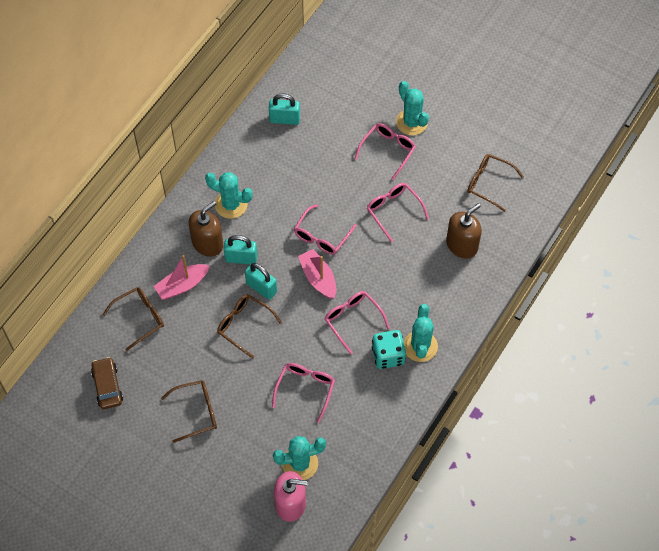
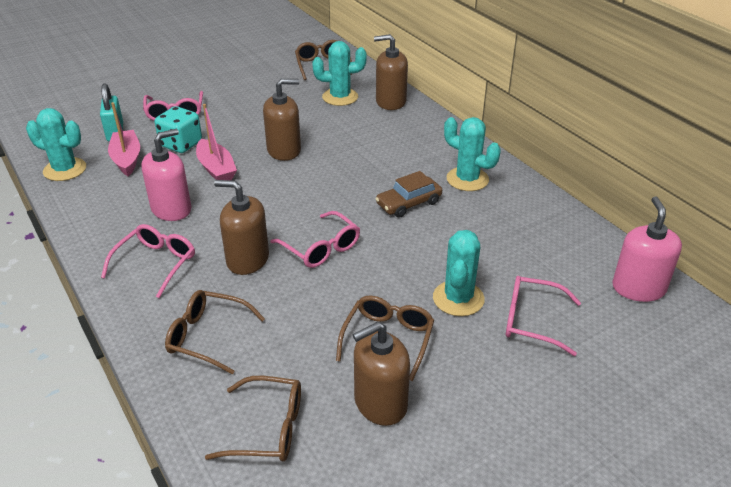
brown soap dispenser: [188,201,223,257] [446,203,482,258] = 2 -> [214,180,269,275] [263,79,301,161] [353,322,410,426] [374,34,408,110] = 4
pink glasses: [272,363,335,423] [294,204,357,255] [325,291,390,354] [355,123,416,180] [367,183,429,242] = 5 -> [101,224,195,298] [143,91,203,121] [270,211,360,268] [506,276,581,356] = 4
pink soap dispenser: [274,471,308,522] = 1 -> [141,129,191,221] [612,196,682,302] = 2
turquoise padlock: [223,235,258,265] [245,263,277,300] [269,94,300,125] = 3 -> [100,84,123,142] = 1

